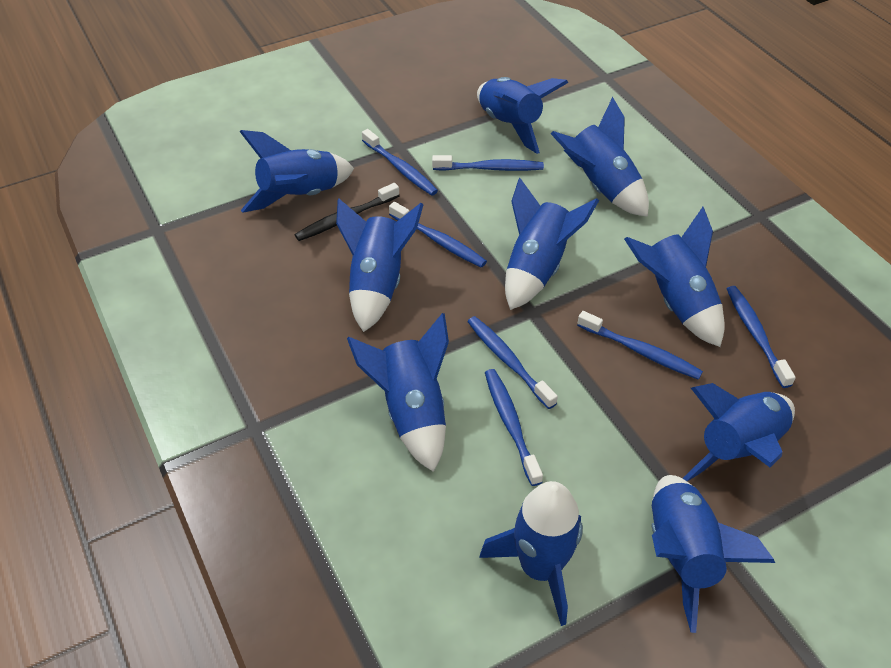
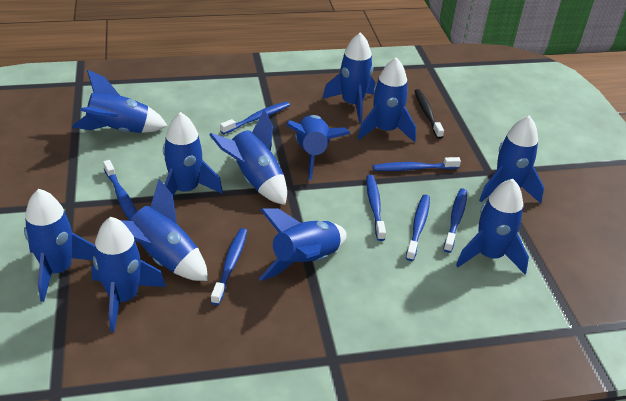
blue rocket: [239,130,354,213] [336,198,424,332] [347,313,449,472] [477,77,568,154] [479,481,583,626] [505,178,599,310] [551,97,649,217] [624,207,725,347] [652,475,775,633] [683,383,795,481] = 10 -> [24,189,95,302] [72,70,167,133] [91,217,166,332] [106,179,208,281] [163,112,223,196] [209,109,287,205] [259,208,347,281] [286,115,350,180] [322,32,375,123] [357,57,416,142] [456,179,529,274] [479,116,544,204] = 12

